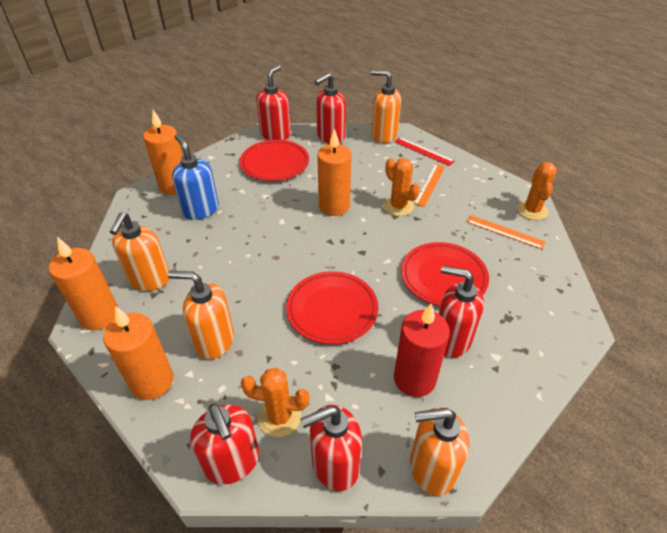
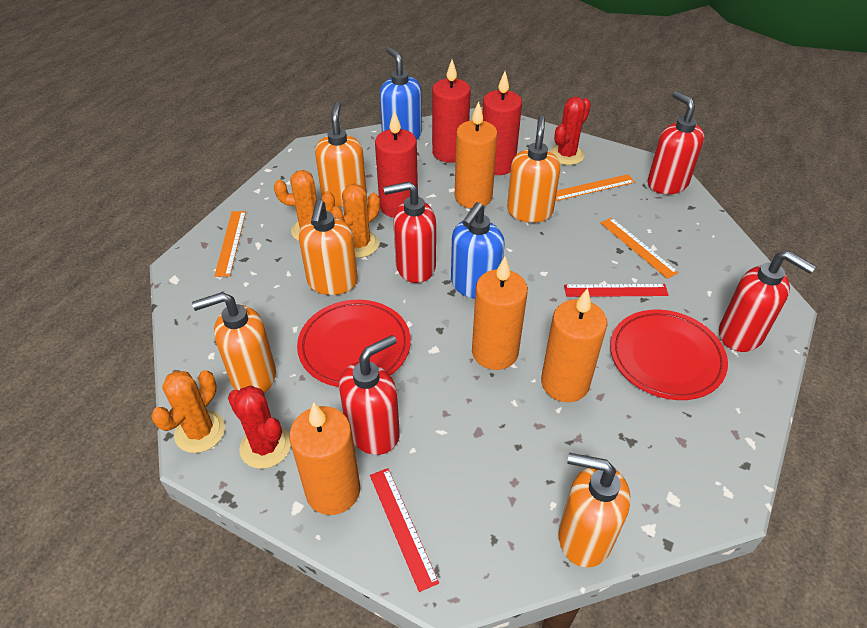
blue soap dispenser: [172,134,219,220] = 1 -> [380,47,422,140] [451,202,505,299] = 2
orange ruler: [414,164,445,207] [467,215,546,249] = 2 -> [215,211,246,277] [555,174,635,201] [601,217,679,279] = 3
orange soap dispenser: [110,212,169,291] [168,271,234,359] [371,70,401,143] [410,407,469,496] = 4 -> [192,292,276,393] [299,200,358,295] [315,101,367,207] [507,115,560,223] [558,453,630,567] = 5
red cactus: none = 0 -> [228,386,291,469] [550,97,591,165] = 2
red candle: [394,304,450,397] = 1 -> [375,110,418,218] [432,60,471,163] [482,71,522,175] = 3
red plate: [240,140,309,181] [286,271,378,344] [401,242,489,306] = 3 -> [297,300,411,387] [610,310,728,400] = 2
red ruler: [394,137,455,166] = 1 -> [370,468,439,592] [564,284,669,297] = 2
red soap dispenser: [190,403,259,484] [256,65,291,140] [300,405,362,491] [315,73,346,143] [439,265,484,358] = 5 -> [339,335,400,455] [383,181,436,283] [648,91,704,194] [719,251,816,352] = 4

